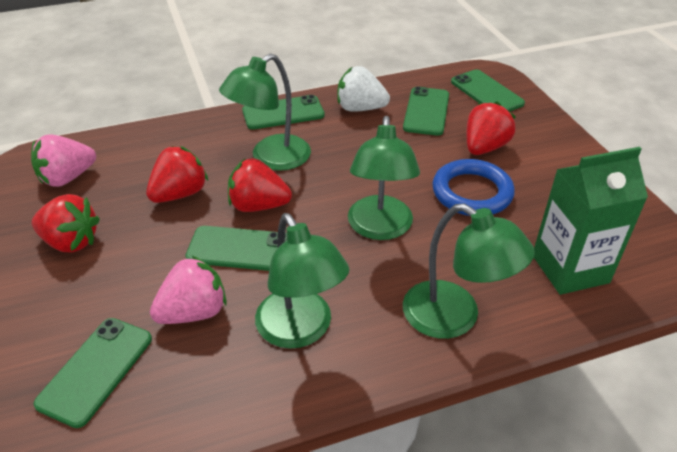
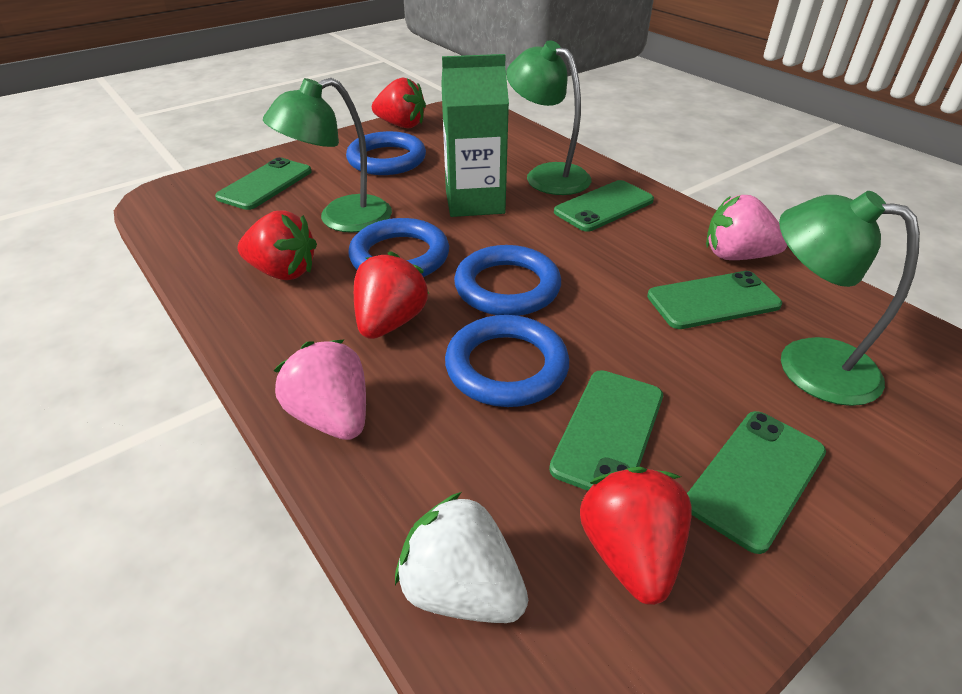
blue ring: [432,159,515,216] = 1 -> [346,131,426,175] [348,218,449,277] [445,315,569,407] [454,245,561,316] = 4
green lamp: [219,54,311,171] [255,213,350,348] [348,116,420,240] [403,203,535,339] = 4 -> [263,78,392,233] [506,40,592,195] [779,191,920,406] = 3

